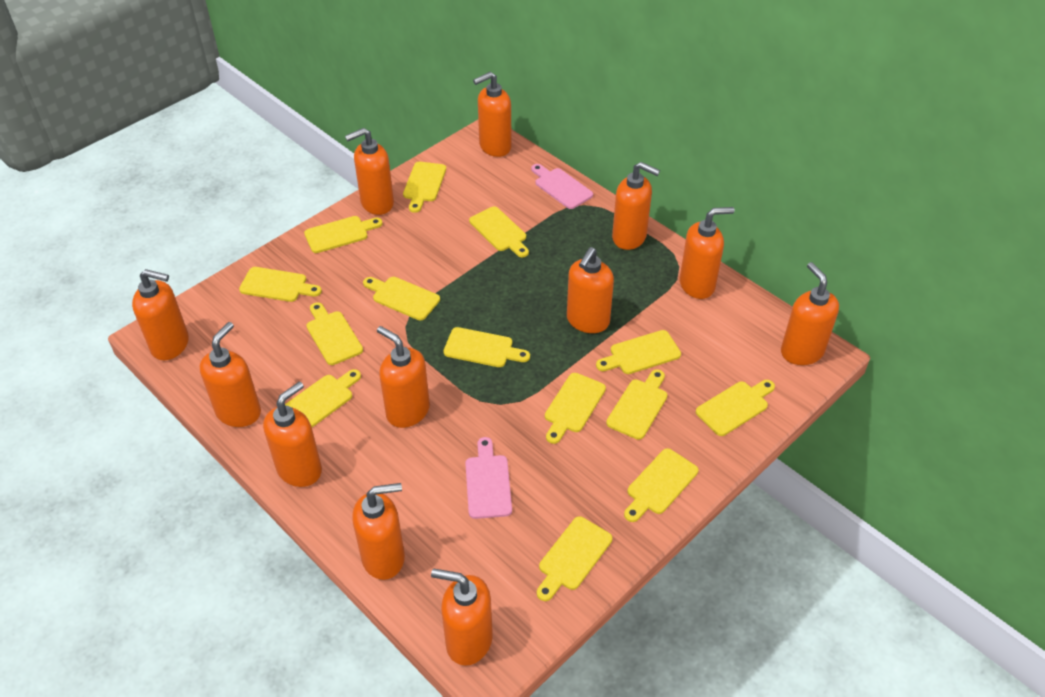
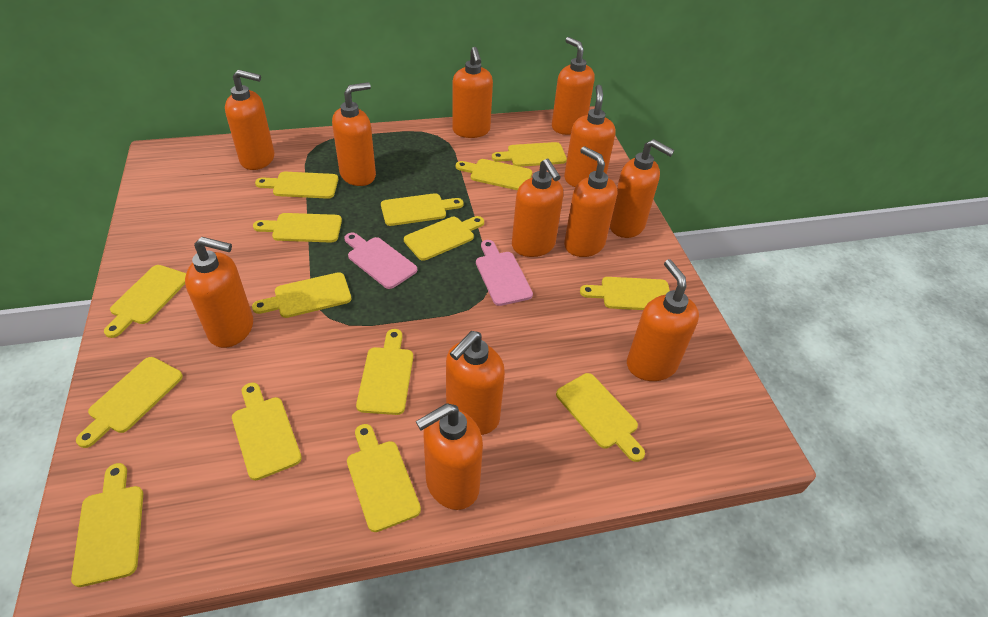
yellow cutting board: [239,267,322,302] [285,369,361,427] [304,216,383,253] [306,302,363,365] [363,277,440,320] [403,162,446,213] [443,327,530,367] [469,207,529,257] [537,516,612,601] [545,373,606,444] [596,330,681,374] [606,369,667,440] [624,448,698,522] [696,380,775,436] = 14 -> [71,463,143,587] [76,357,183,448] [104,265,186,338] [232,383,302,480] [252,272,351,318] [253,213,342,243] [255,172,338,199] [347,424,421,532] [356,329,413,415] [381,193,464,226] [404,216,484,261] [456,159,532,190] [492,142,567,167] [556,373,645,462] [580,277,670,310] = 15

